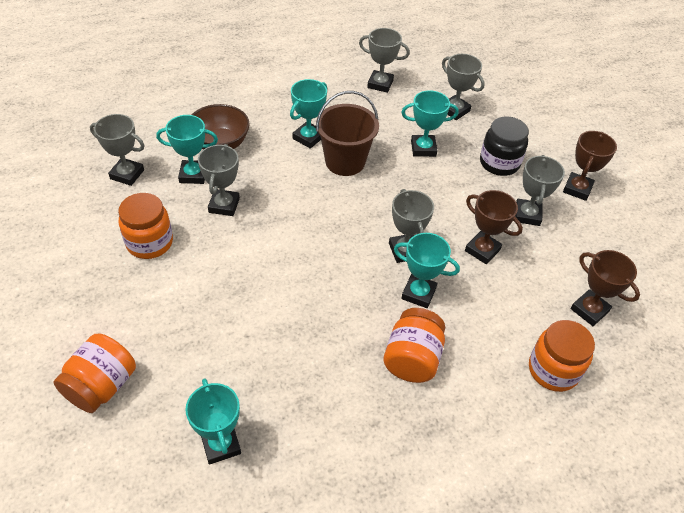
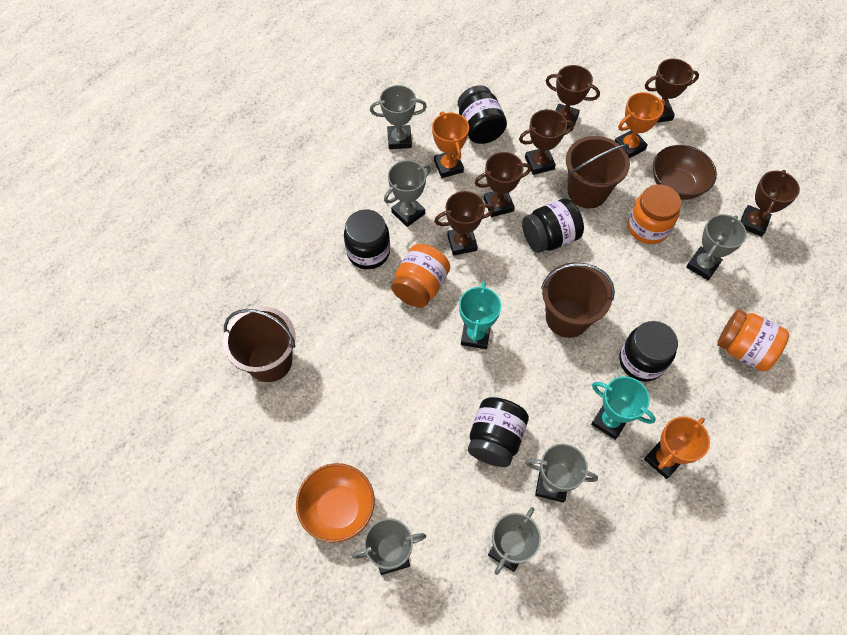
black jar: [480,116,529,176] = 1 -> [344,209,390,269] [458,85,507,144] [468,397,529,467] [522,198,584,253] [619,321,678,382] = 5
brown bucket: [316,91,379,176] = 1 -> [223,306,295,382] [541,263,615,338] [566,136,630,208] = 3
brown trophy: [465,190,523,264] [563,131,617,201] [571,250,640,326] = 3 -> [434,191,495,255] [474,152,532,217] [519,109,574,175] [546,65,600,130] [645,58,699,123] [741,170,800,237] = 6
orange bowl: none = 0 -> [296,463,375,543] = 1
orange jar: [54,334,136,413] [118,193,173,259] [384,308,445,383] [529,320,595,392] = 4 -> [391,244,450,308] [628,184,681,244] [717,309,789,371] = 3
orange trophy: none = 0 -> [432,112,469,178] [615,92,665,158] [644,417,710,479] = 3
turquoise trophy: [156,115,218,184] [185,378,241,465] [290,79,327,149] [394,233,460,308] [401,90,459,157] = 5 -> [459,282,501,349] [591,376,656,440] = 2

